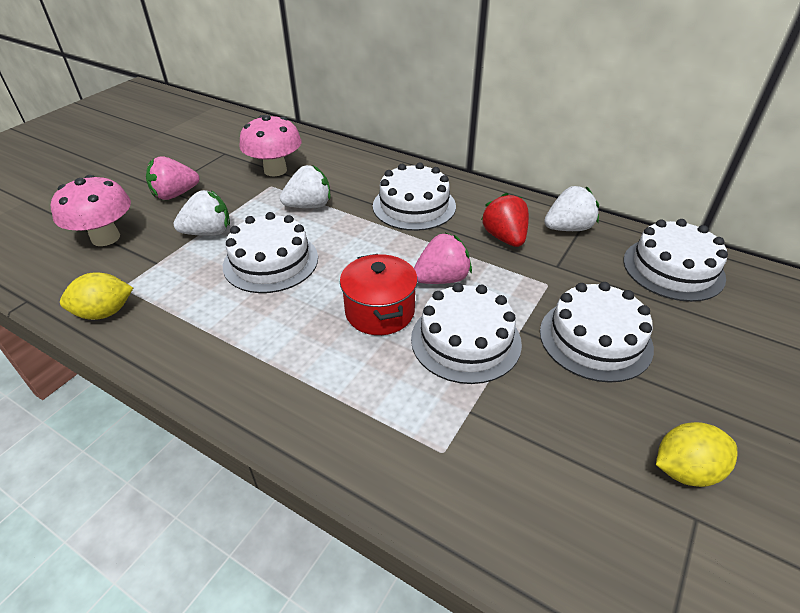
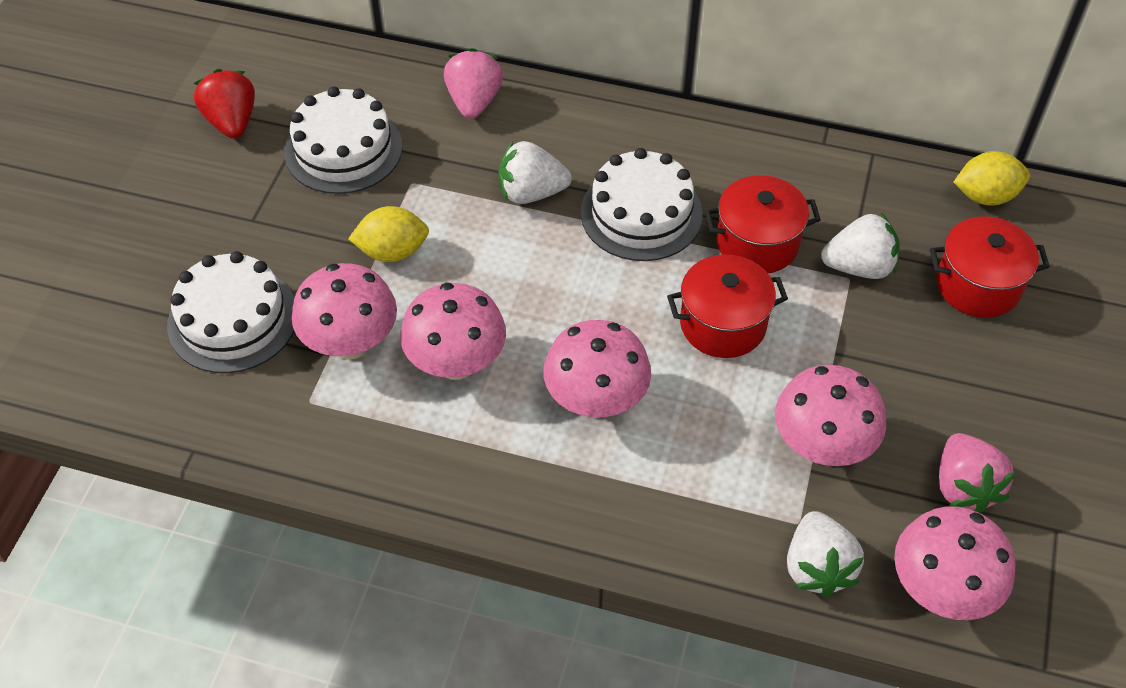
pink mushroom: [51,175,131,246] [239,115,302,176] = 2 -> [292,263,397,360] [400,283,506,380] [543,320,651,418] [775,365,886,466] [894,506,1016,620] = 5
red pot: [340,254,418,335] = 1 -> [667,254,788,358] [705,175,821,273] [930,216,1050,318] = 3
white cake: [223,212,318,293] [373,162,456,231] [411,283,522,384] [540,282,654,383] [623,219,728,302] = 5 -> [167,251,295,373] [284,86,402,194] [581,148,703,261] = 3

